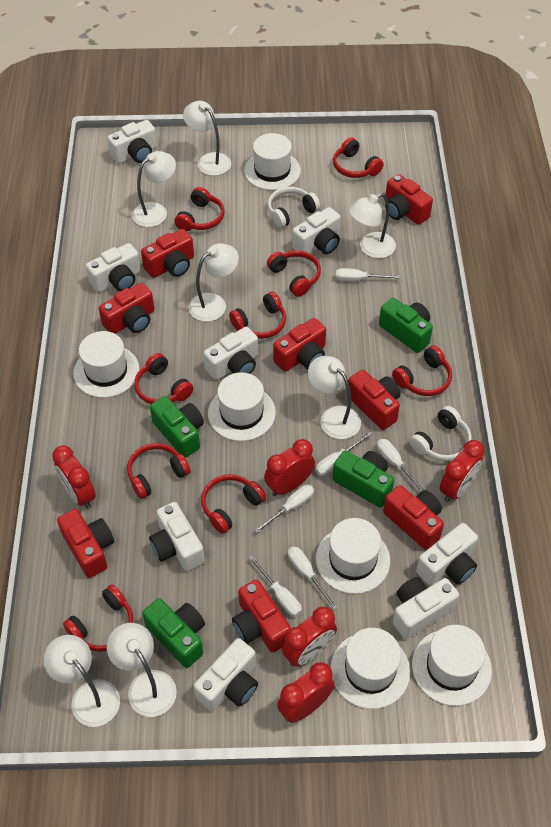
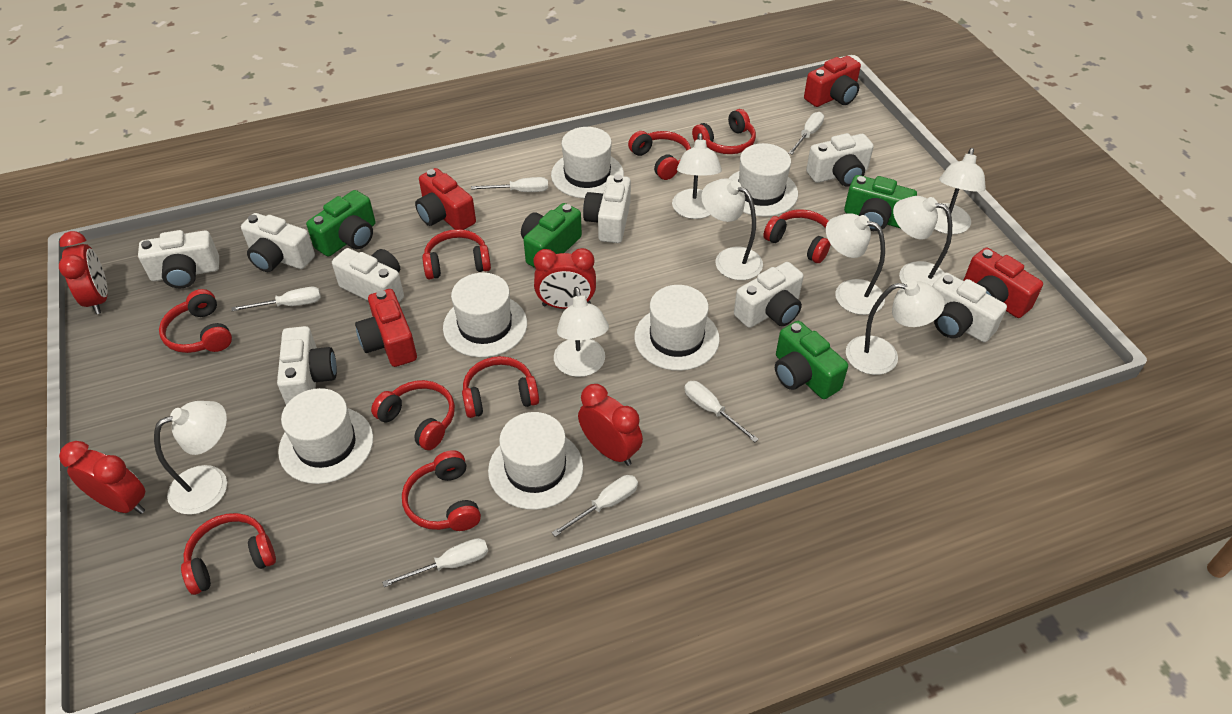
red camera: [57,509,114,578] [99,283,154,334] [141,229,194,278] [232,579,291,653] [273,318,326,372] [347,370,400,430] [383,485,444,550] [385,174,433,225] = 8 -> [355,289,417,367] [415,168,476,230] [804,56,861,107] [964,248,1043,318] = 4
red clock: [52,446,96,509] [264,439,315,496] [277,662,335,723] [282,606,337,667] [440,440,484,502] = 5 -> [59,231,108,314] [59,441,145,514] [533,248,596,309] [578,384,643,466] = 4
white headphones: [268,187,320,228] [409,406,472,461] = 2 -> none = 0
white lamp: [44,635,120,727] [107,623,177,717] [132,151,176,227] [183,101,231,176] [188,243,239,322] [308,356,361,439] [349,193,396,258] = 7 -> [154,401,227,515] [554,287,609,377] [672,133,722,219] [701,178,763,280] [826,213,885,315] [846,280,945,375] [893,196,952,286] [934,148,986,234] = 8

